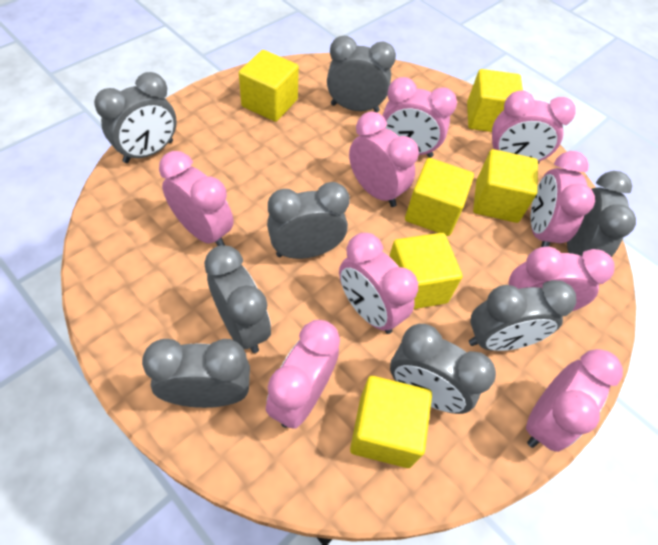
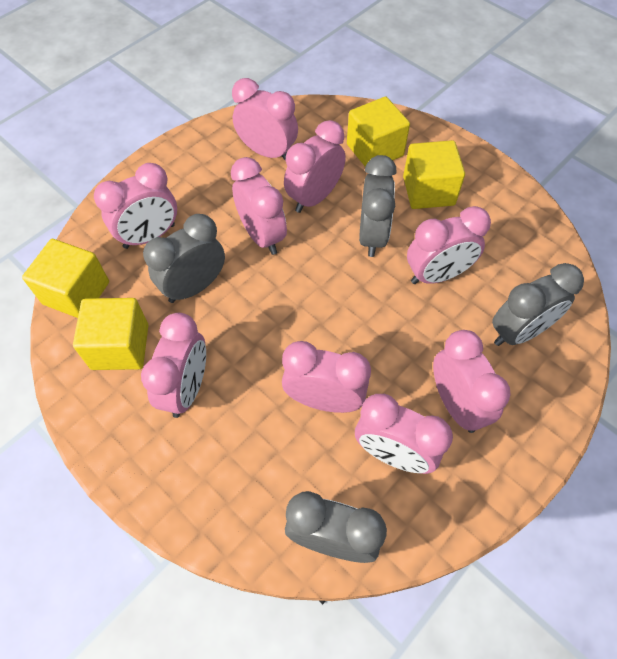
grey clock: [94,72,177,163] [142,339,250,408] [204,245,271,353] [267,182,350,259] [327,36,396,112] [390,324,496,414] [469,280,576,351] [567,171,636,257] = 8 -> [143,214,225,303] [285,491,387,563] [359,155,397,257] [492,263,584,346] = 4
yellow cube: [239,50,299,122] [350,376,432,468] [389,233,463,309] [405,158,474,236] [467,69,523,132] [473,149,538,223] = 6 -> [22,239,109,318] [73,298,148,370] [347,97,410,167] [403,140,465,209] = 4

